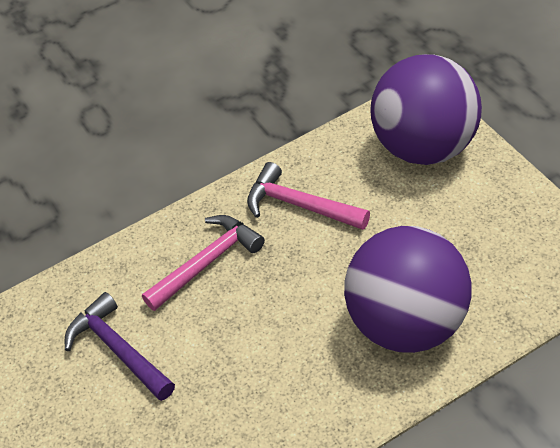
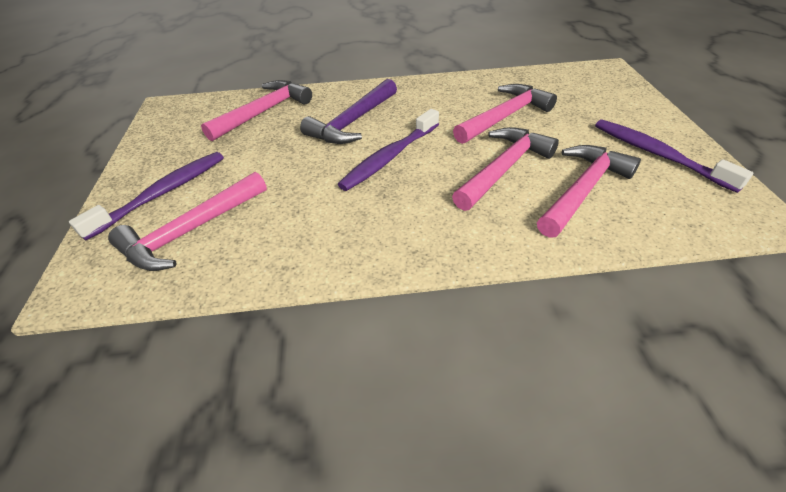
pink hammer: [142,215,265,311] [247,162,370,230] = 2 -> [108,172,267,271] [201,80,312,141] [452,127,559,211] [453,84,557,144] [537,145,641,238] = 5
purple ball: [344,226,472,353] [370,54,482,165] = 2 -> none = 0
purple toothbrush: none = 0 -> [69,152,224,240] [338,109,439,191] [595,119,753,193] = 3

